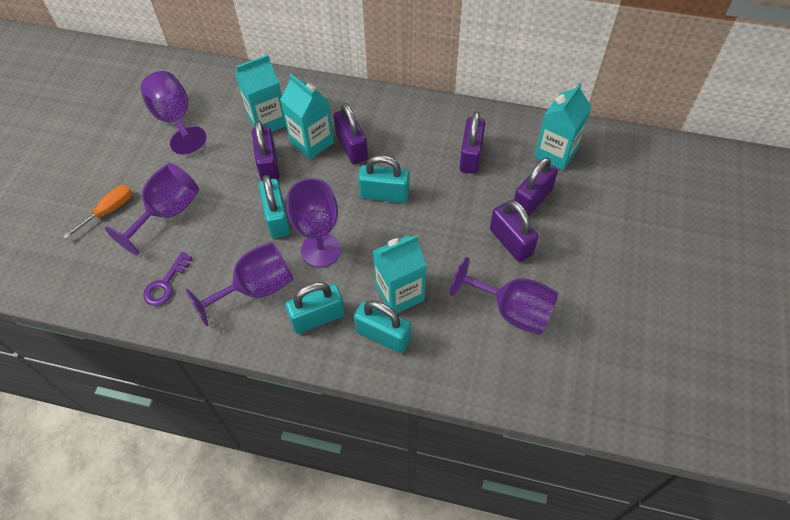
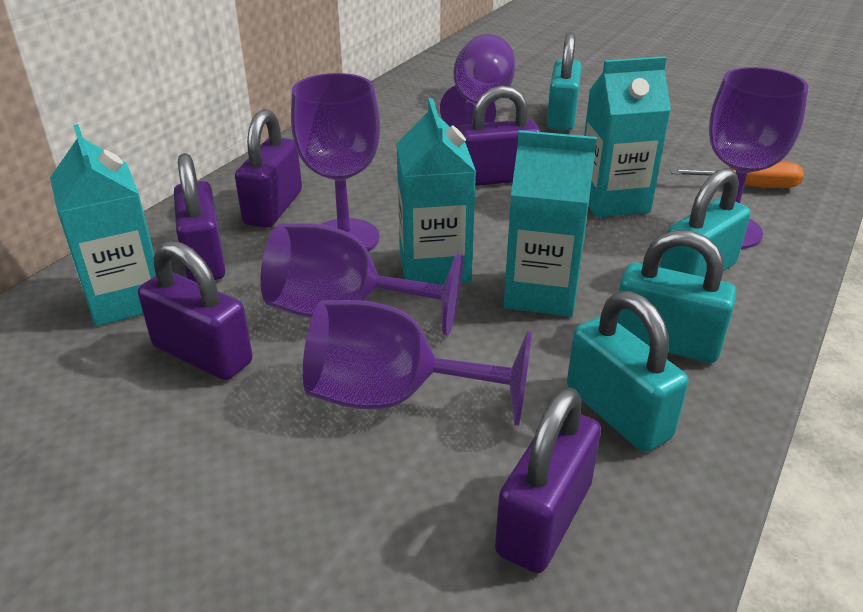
purple key: [143,252,192,306] = 1 -> none = 0

